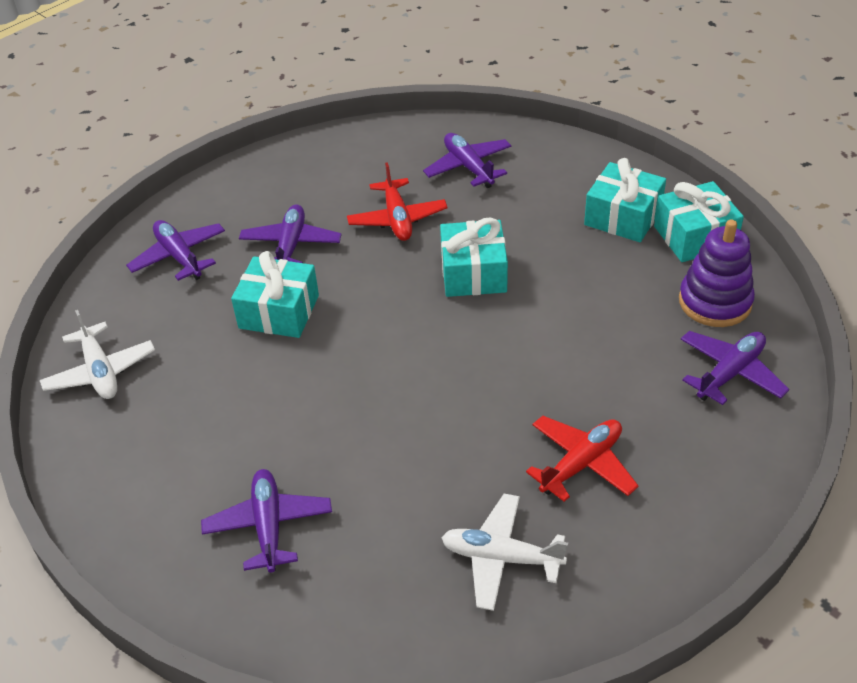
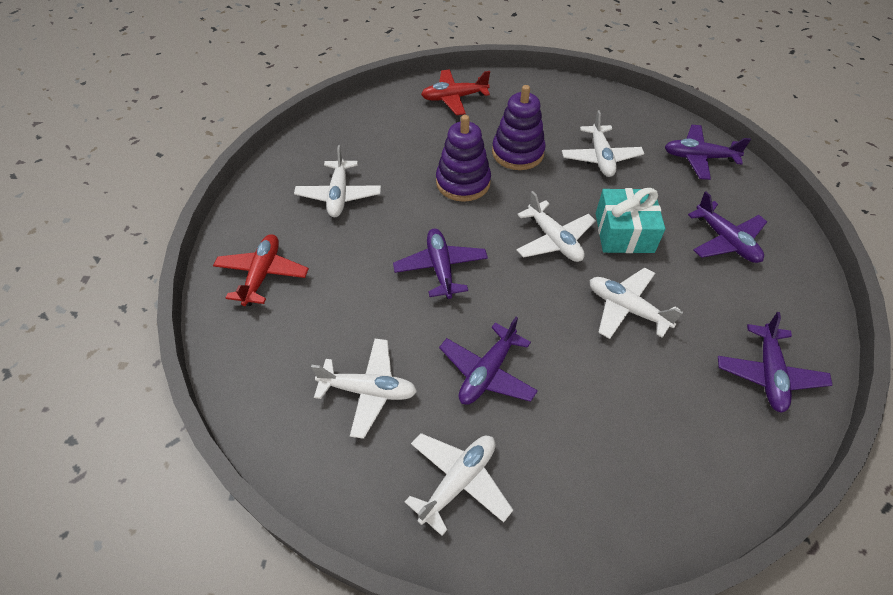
purple stacking toy: [679,220,755,327] = 1 -> [436,115,491,202] [492,85,546,170] = 2
turquoise gift: [231,251,319,338] [440,218,508,297] [584,158,666,242] [654,181,744,262] = 4 -> [596,188,665,253] = 1
white plane: [40,310,155,399] [441,494,568,611] = 2 -> [294,145,381,217] [311,339,417,439] [405,433,513,536] [516,191,596,262] [562,110,644,177] [590,268,683,339] = 6

